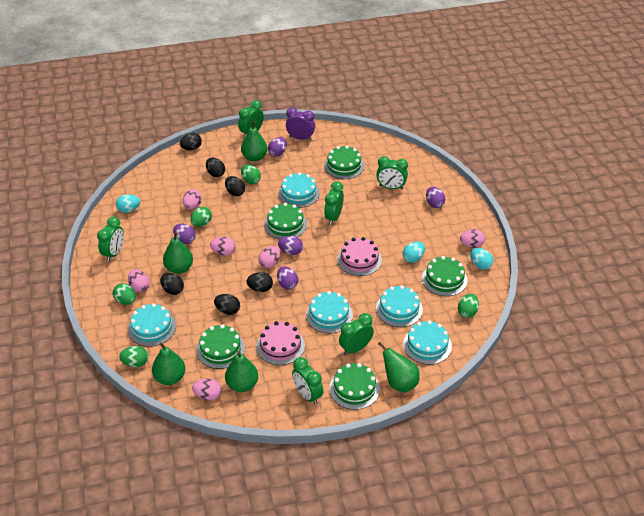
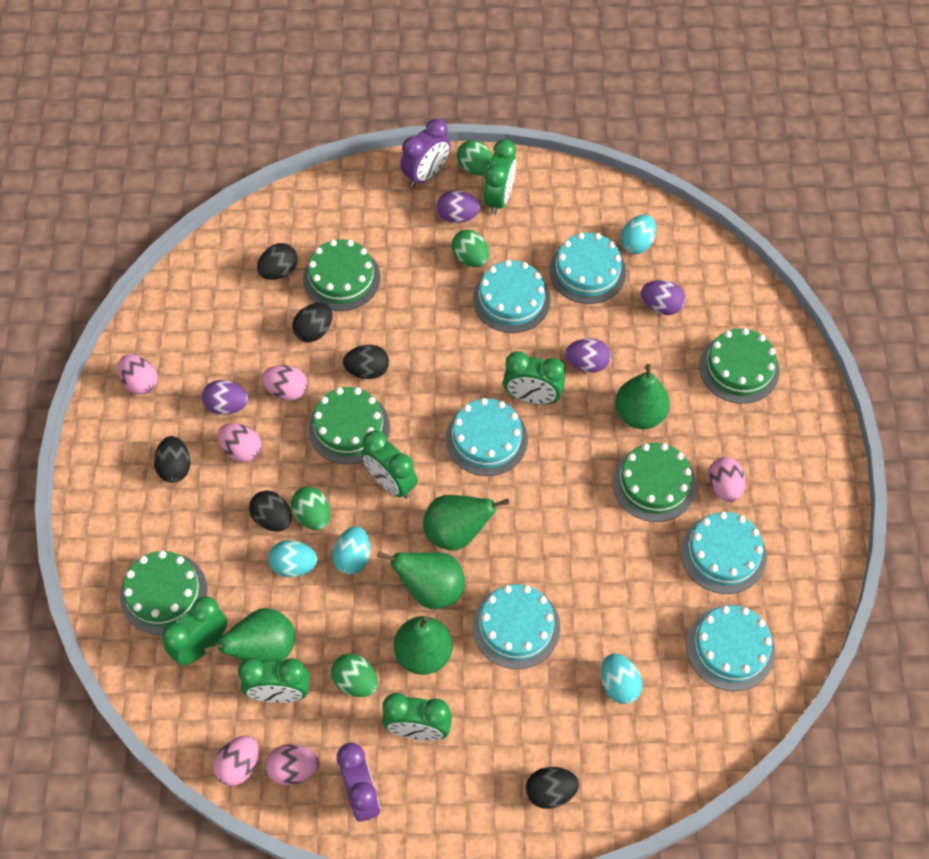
green egg: [113,283,136,305] [119,346,148,367] [191,207,212,227] [241,164,261,184] [458,294,479,318] = 5 -> [291,487,330,530] [331,654,378,697] [452,230,489,267] [457,140,492,176] = 4
pink cake: [256,321,305,365] [337,237,382,276] = 2 -> none = 0
purple clock: [286,108,315,141] = 1 -> [337,743,380,822] [400,119,451,187] = 2
purple egg: [173,224,195,244] [268,137,287,157] [277,266,298,290] [278,236,303,255] [426,187,445,208] = 5 -> [202,380,248,415] [437,190,480,223] [565,338,611,373] [641,280,685,315] = 4
turquoise cake: [128,303,176,347] [278,172,320,208] [306,291,353,333] [376,285,423,327] [403,320,452,365] = 5 -> [446,398,528,476] [472,584,560,669] [473,260,551,333] [549,232,626,304] [681,511,767,594] [686,605,775,691] = 6
turquoise egg: [116,194,140,213] [403,241,425,263] [471,248,493,270] = 3 -> [268,540,318,577] [332,526,370,575] [601,653,643,704] [620,214,656,254] = 4

